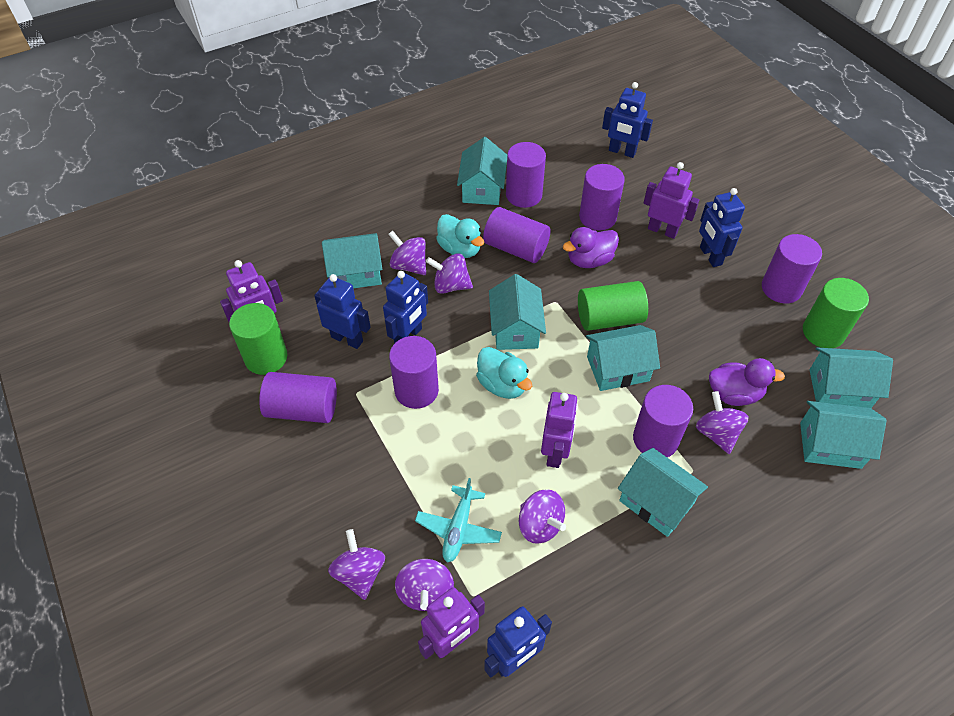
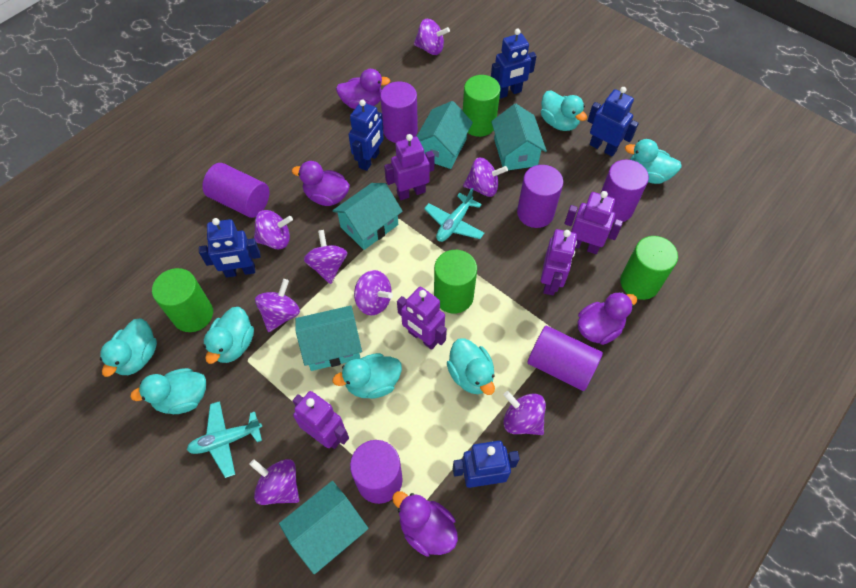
green cylinder: [229,303,287,375] [578,281,648,331] [803,278,869,348] = 3 -> [152,268,213,332] [434,250,477,314] [463,75,501,137] [620,236,678,300] = 4
purple cylinder: [259,372,337,423] [389,336,439,409] [483,207,550,263] [506,142,546,208] [579,164,625,231] [633,385,693,457] [762,234,822,304] = 7 -> [202,163,270,218] [350,440,403,504] [380,81,418,143] [517,165,563,228] [527,326,603,391] [600,159,649,222] = 6
purple duck: [563,227,619,268] [709,358,785,406] = 2 -> [292,161,350,206] [336,69,390,109] [392,491,458,557] [577,292,637,345] = 4
purple robot: [220,260,283,322] [418,587,485,659] [541,392,578,468] [644,162,699,239] = 4 -> [293,391,349,449] [384,134,434,200] [397,286,447,350] [541,229,577,295] [564,191,623,254] = 5
purple spinning top: [328,529,385,600] [388,231,426,275] [395,559,454,611] [426,253,473,294] [519,489,566,544] [696,391,749,454] = 6 -> [249,459,299,505] [254,210,293,249] [255,279,300,332] [304,230,348,284] [354,270,393,315] [414,19,450,55] [463,158,508,197] [503,391,546,435] = 8
turquoise duck: [436,214,484,258] [476,347,532,399] = 2 -> [100,318,157,377] [130,368,206,414] [204,307,254,364] [332,353,402,399] [447,338,495,395] [541,91,587,131] [625,139,682,184] = 7
turquoise house: [322,233,382,288] [457,137,507,205] [489,274,546,350] [586,325,660,391] [618,448,708,537] [800,401,887,469] [810,348,893,408] = 7 -> [279,481,368,575] [295,306,362,371] [332,183,403,250] [417,101,473,169] [491,104,547,170] = 5
turquoise plane: [415,478,502,563] = 1 -> [187,401,262,478] [424,188,484,242] = 2

